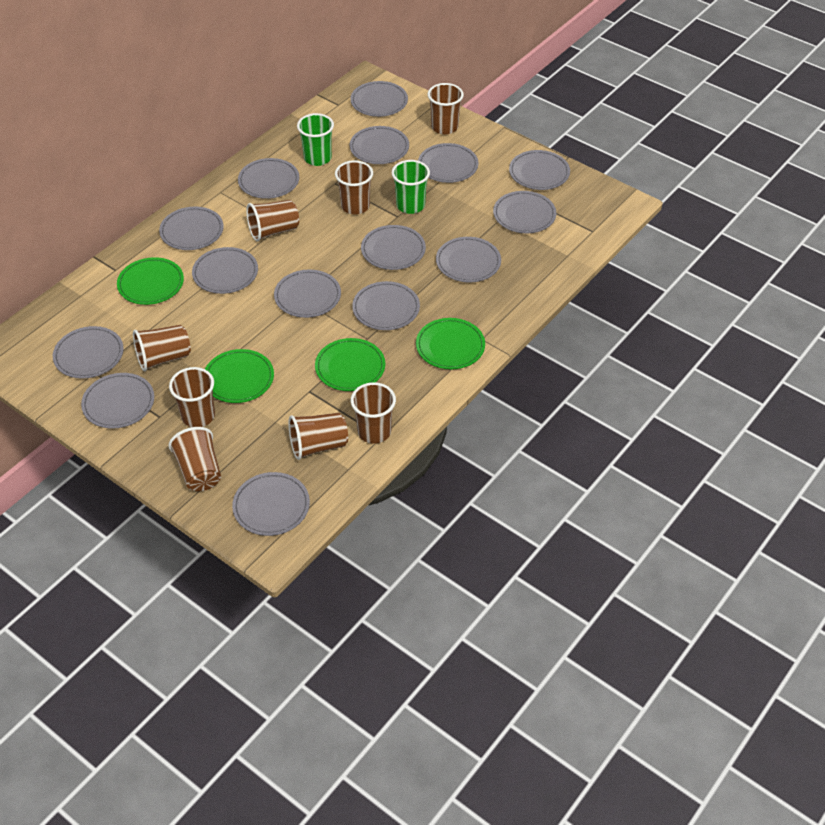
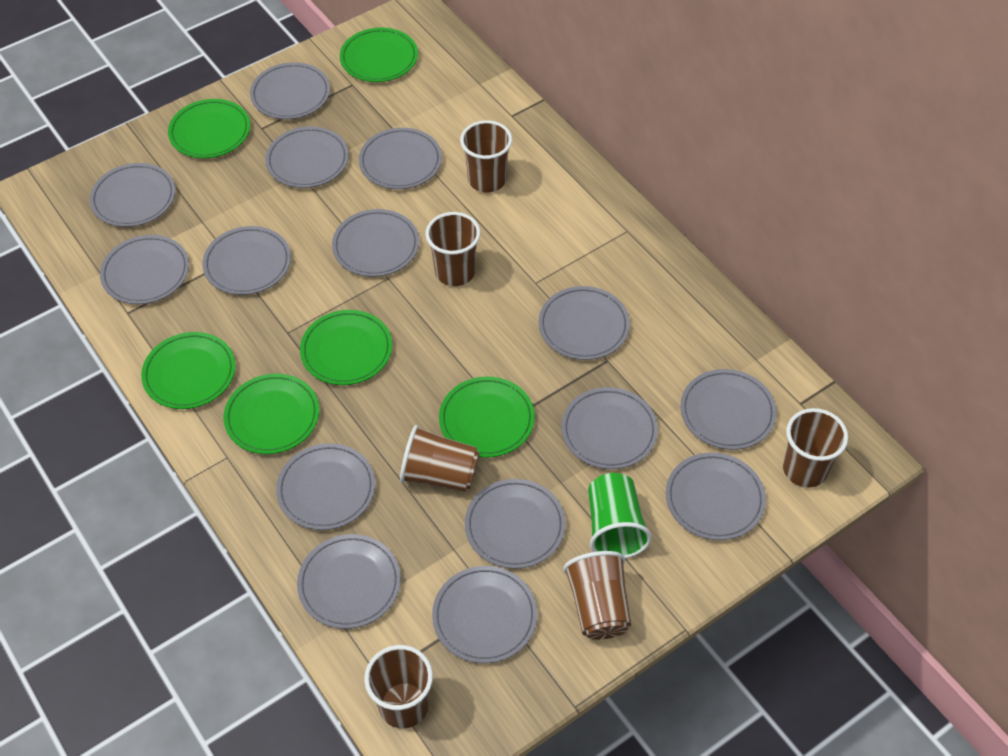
brown cup: [133,325,191,371] [169,367,215,427] [169,427,221,491] [246,200,299,241] [288,413,348,460] [335,160,373,215] [351,382,396,444] [428,83,464,135] = 8 -> [364,645,433,728] [400,425,480,492] [425,212,480,286] [460,120,512,192] [563,551,631,640] [783,408,848,488] = 6
green cup: [297,113,334,166] [392,160,430,214] = 2 -> [588,473,652,558] = 1
green plate: [117,257,184,305] [205,349,274,403] [315,338,385,391] [416,318,485,369] = 4 -> [141,332,236,409] [168,99,250,158] [224,374,319,454] [300,310,392,385] [340,27,418,82] [439,376,535,458] = 6

